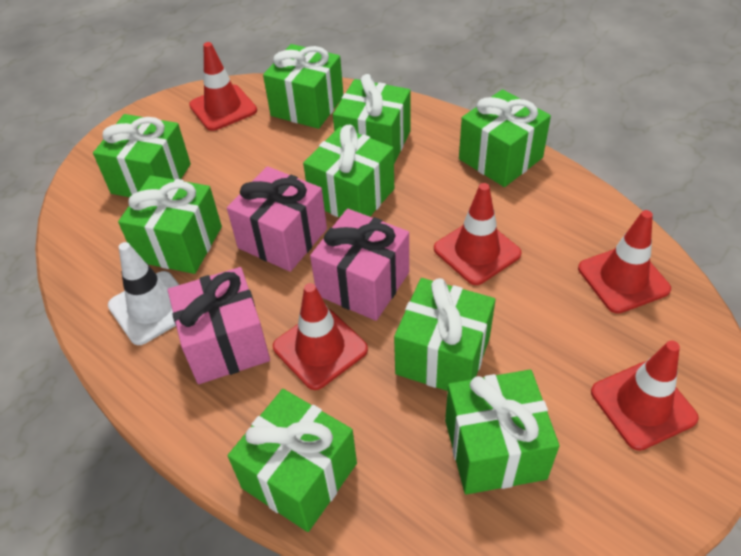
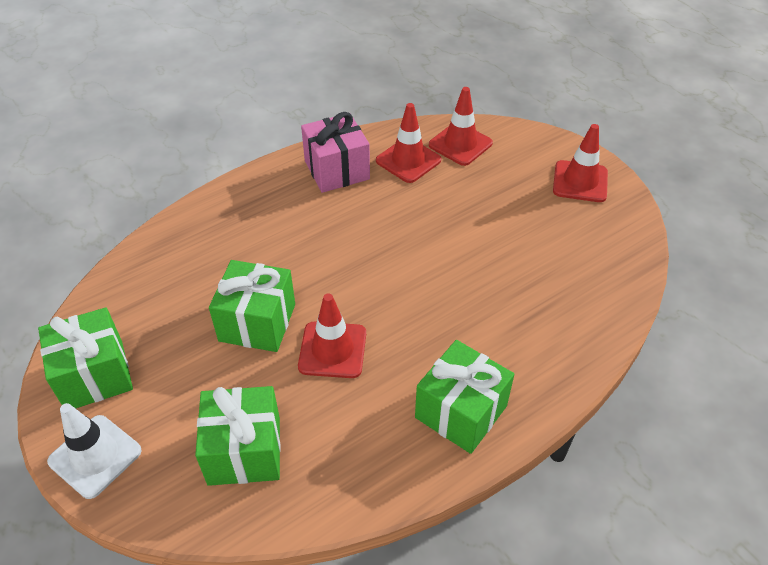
green gift: [93,114,191,197] [118,175,222,274] [228,389,357,532] [263,44,343,129] [303,125,394,217] [333,74,411,163] [394,278,496,391] [445,370,559,495] [459,89,551,187] = 9 -> [38,307,133,409] [195,386,281,486] [209,260,295,352] [415,340,515,454] = 4
pink gift: [168,267,270,384] [227,166,327,272] [310,209,409,321] = 3 -> [301,112,370,193] = 1
red traffic cone: [189,42,257,131] [273,283,368,390] [434,183,522,285] [578,210,671,314] [591,341,699,451] = 5 -> [298,293,366,378] [376,103,441,183] [429,87,493,166] [553,124,608,202] = 4

